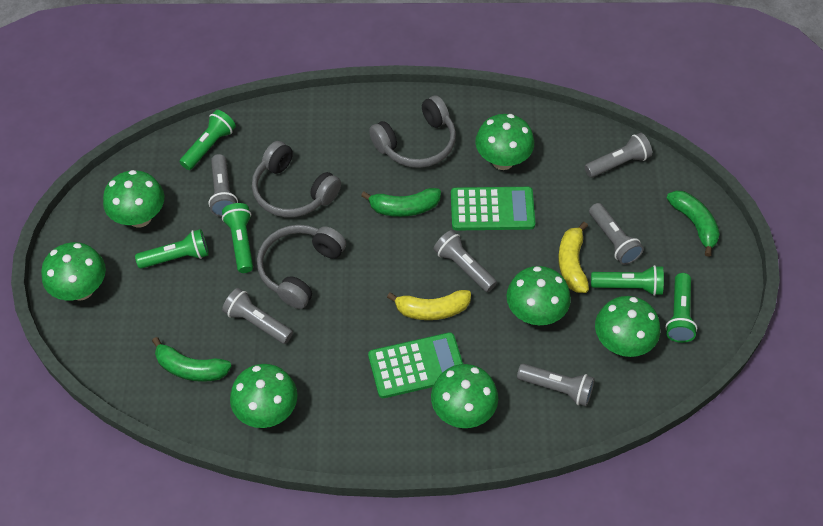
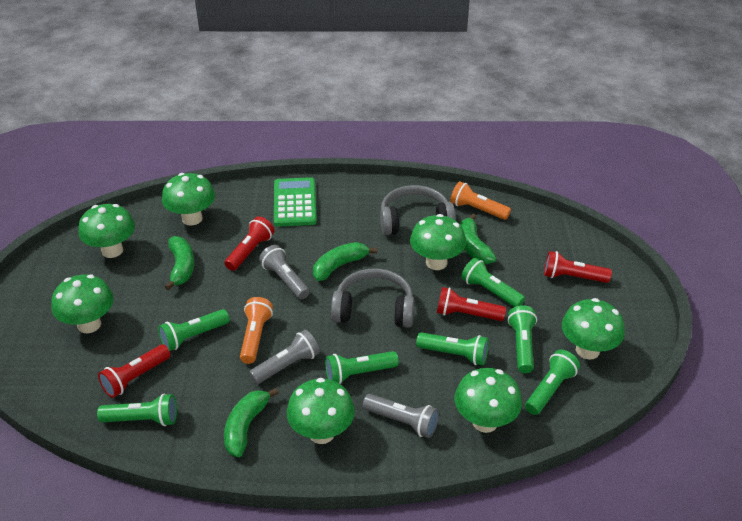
green banana: [152,337,232,382] [361,188,441,217] [667,190,720,257] = 3 -> [165,236,194,290] [224,388,279,457] [313,242,377,281] [460,213,497,264] = 4
green calculator: [368,332,463,398] [451,187,535,230] = 2 -> [274,177,317,227] = 1
green flashlight: [135,229,209,269] [180,110,236,170] [222,203,253,273] [591,265,664,296] [665,273,697,343] = 5 -> [97,394,177,426] [158,309,230,351] [325,351,399,384] [416,332,489,365] [461,258,525,307] [508,305,537,373] [525,350,580,415] = 7
grey flashlight: [208,154,238,217] [222,288,293,344] [433,230,497,292] [517,364,595,406] [585,133,652,178] [589,203,644,265] = 6 -> [249,330,320,384] [259,245,310,299] [363,394,439,438] = 3
grey headphones: [252,141,341,217] [257,225,346,309] [369,95,456,168] = 3 -> [331,269,414,328] [380,185,456,235] = 2
orange flashlight: none = 0 -> [240,297,273,364] [450,181,511,220] = 2
red flashlight: none = 0 -> [98,344,171,398] [225,217,274,271] [437,287,506,321] [544,251,612,283] = 4
yellow banana: [387,290,471,320] [558,222,589,293] = 2 -> none = 0

